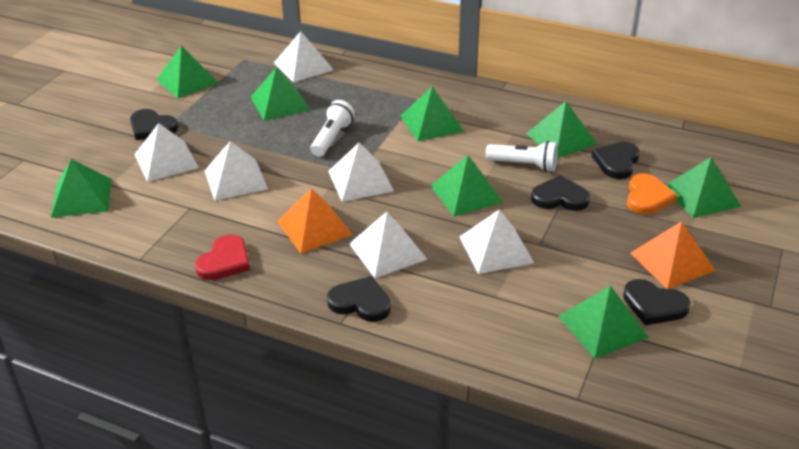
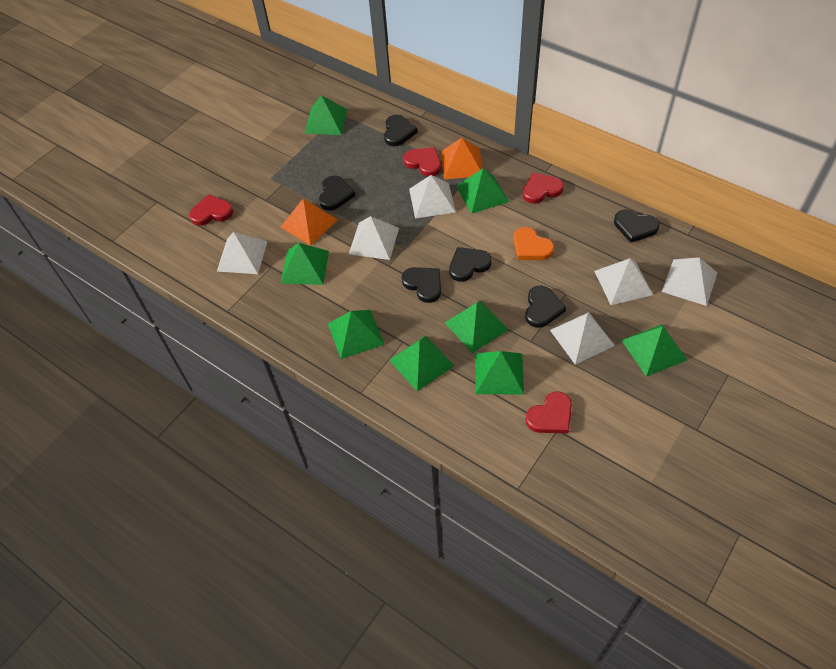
black heart: [130,109,178,140] [327,276,391,322] [531,175,590,211] [591,142,640,179] [623,279,691,325] = 5 -> [319,175,355,211] [384,115,418,146] [402,267,441,303] [449,247,492,282] [525,286,566,328] [614,209,660,243] = 6
red heart: [195,234,250,280] = 1 -> [189,194,233,226] [403,147,441,176] [523,173,564,204] [526,391,572,433] = 4
white flashlight: [310,100,355,157] [486,141,558,172] = 2 -> none = 0

